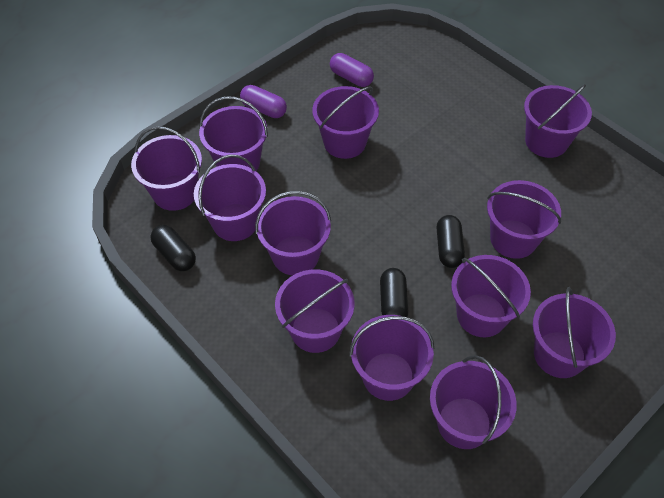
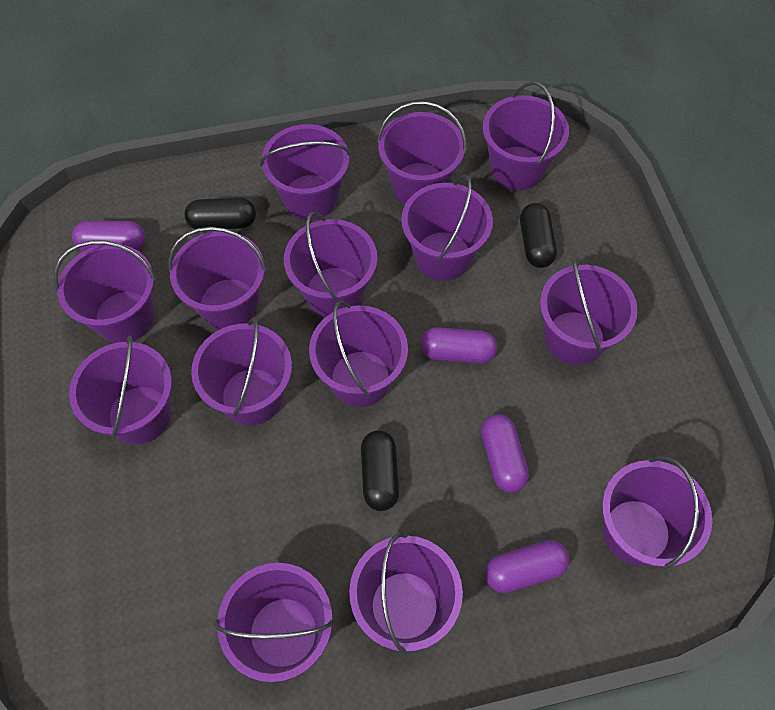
purple bucket: [131,126,202,211] [194,154,266,241] [199,96,268,171] [255,191,331,275] [275,269,354,353] [312,86,379,159] [349,315,434,401] [430,355,517,449] [451,255,531,337] [487,180,561,259] [524,84,592,158] [533,287,616,378] = 12 -> [54,240,156,343] [69,335,172,444] [168,227,267,329] [191,318,292,426] [214,563,335,682] [260,124,351,220] [284,212,377,317] [309,301,408,407] [349,532,463,654] [377,101,466,204] [401,175,493,281] [483,81,569,190] [540,258,637,365] [602,456,712,569] = 14
purple capsule: [240,85,287,118] [330,53,374,87] = 2 -> [72,221,146,251] [420,327,497,364] [481,414,529,493] [485,540,569,593] = 4

